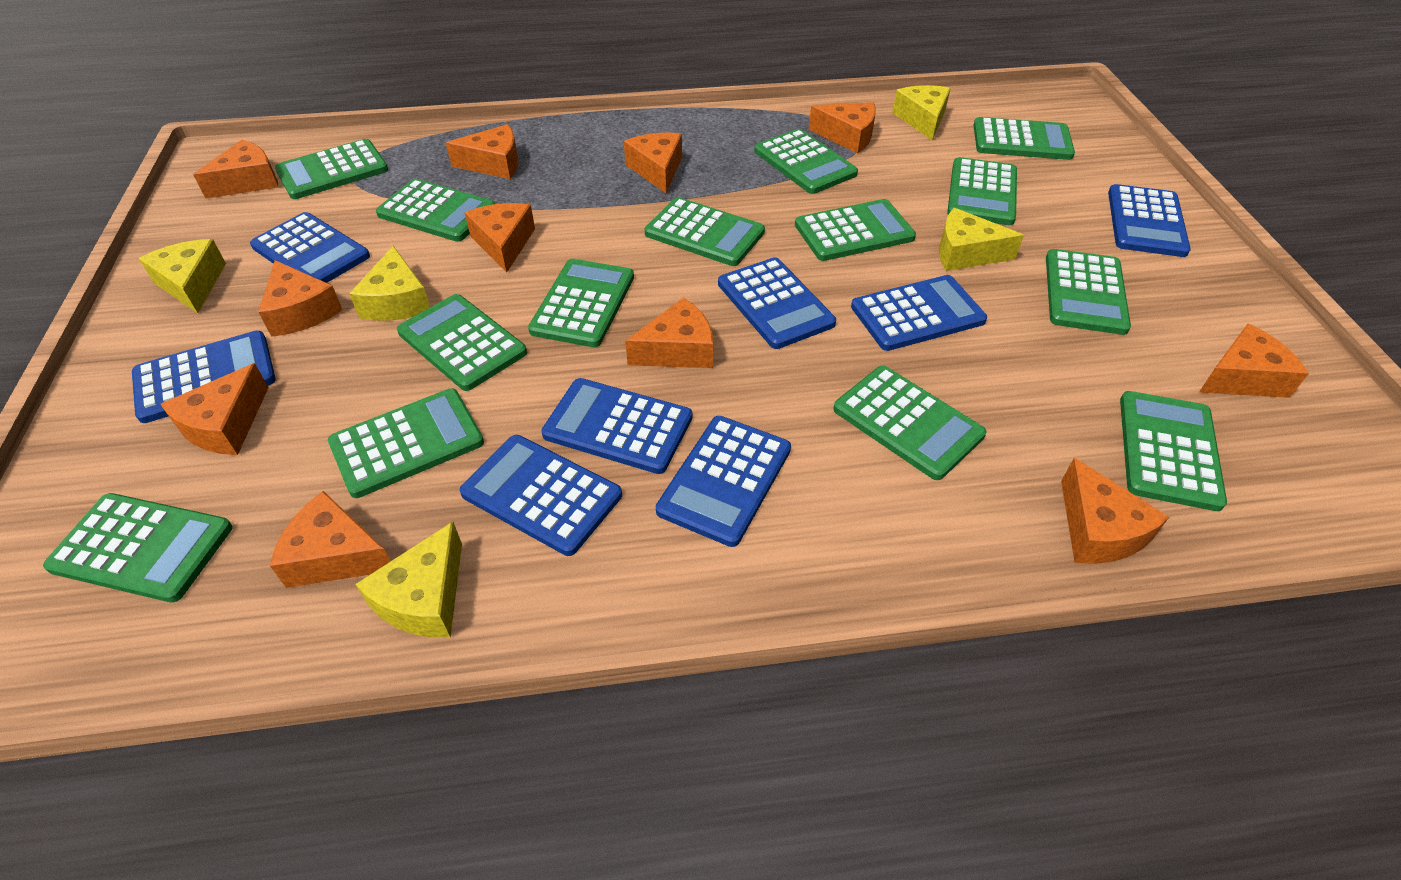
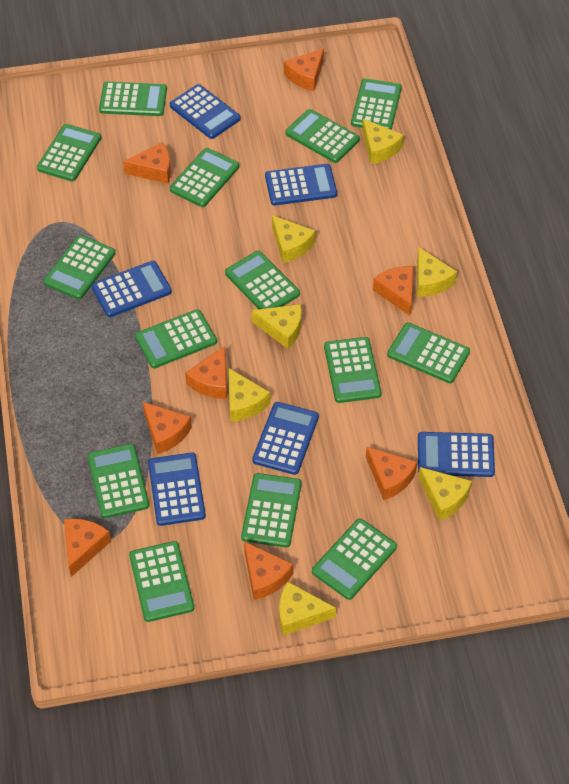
blue calculator: [132,331,276,423] [250,212,370,283] [460,435,622,556] [541,378,692,474] [656,416,791,547] [718,257,836,349] [851,275,987,351] [1108,184,1191,257] = 8 -> [91,261,172,317] [148,453,206,526] [170,84,241,139] [252,402,319,475] [265,164,337,206] [418,432,495,477] = 6
orange cheese: [160,363,269,455] [193,140,279,198] [258,260,343,337] [270,491,390,588] [446,124,518,179] [464,203,535,273] [624,133,682,193] [625,298,713,368] [809,102,876,154] [1061,458,1169,564] [1199,324,1309,398] = 11 -> [64,518,111,577] [123,142,171,184] [143,402,192,454] [185,346,227,399] [244,542,293,600] [284,48,324,91] [366,447,417,500] [373,266,413,316] = 8
yellow cheese: [139,239,226,313] [349,246,430,321] [355,522,462,638] [892,85,951,140] [939,208,1024,271] = 5 -> [229,368,270,421] [252,304,302,349] [272,215,315,263] [279,582,336,635] [362,119,404,164] [417,247,457,297] [418,467,472,521] = 7

